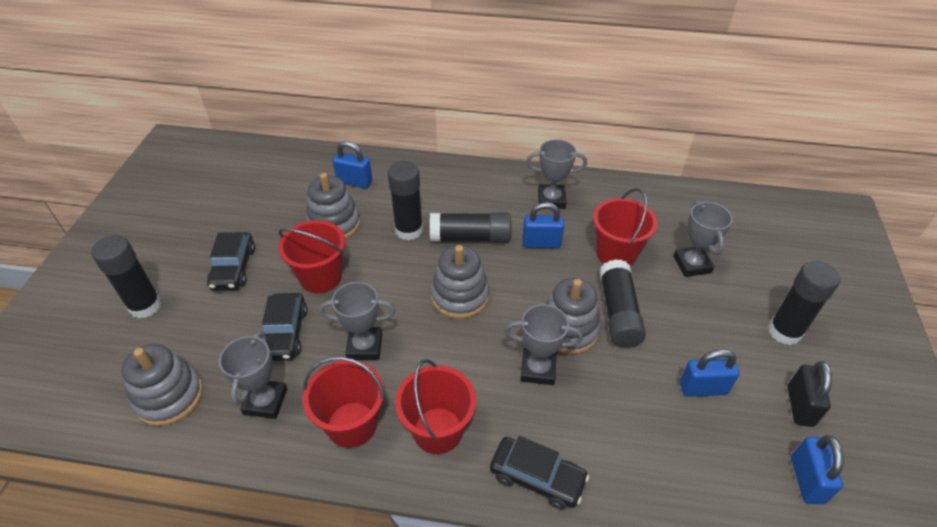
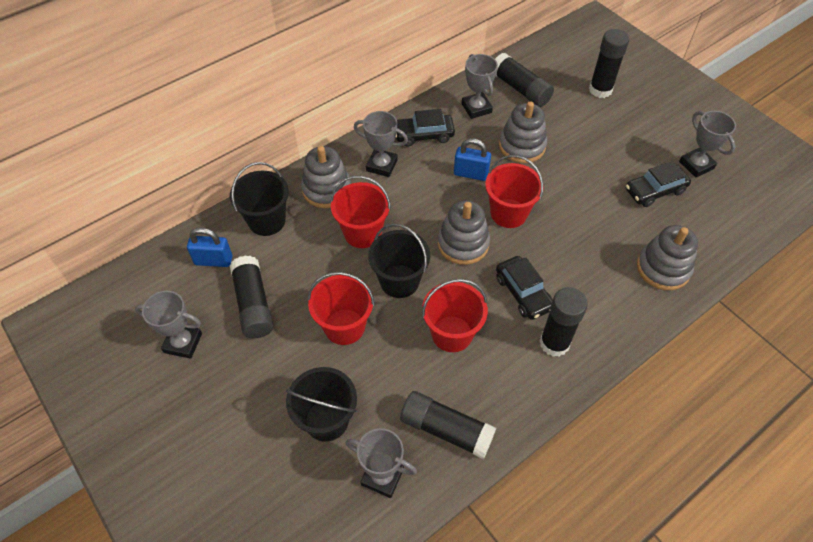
black bucket: none = 0 -> [230,162,289,236] [286,367,357,442] [368,223,430,298] = 3
black padlock: [788,361,832,427] = 1 -> none = 0
blue padlock: [333,141,372,188] [522,202,564,249] [680,349,740,397] [791,435,844,505] = 4 -> [187,228,232,267] [454,138,491,181] = 2

